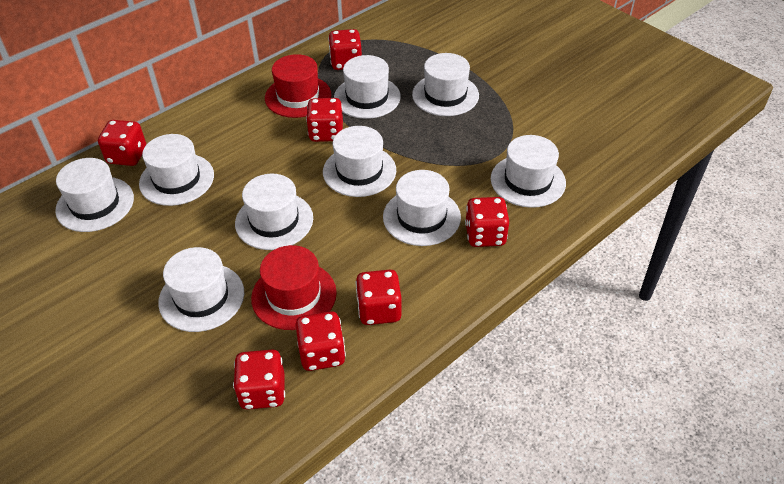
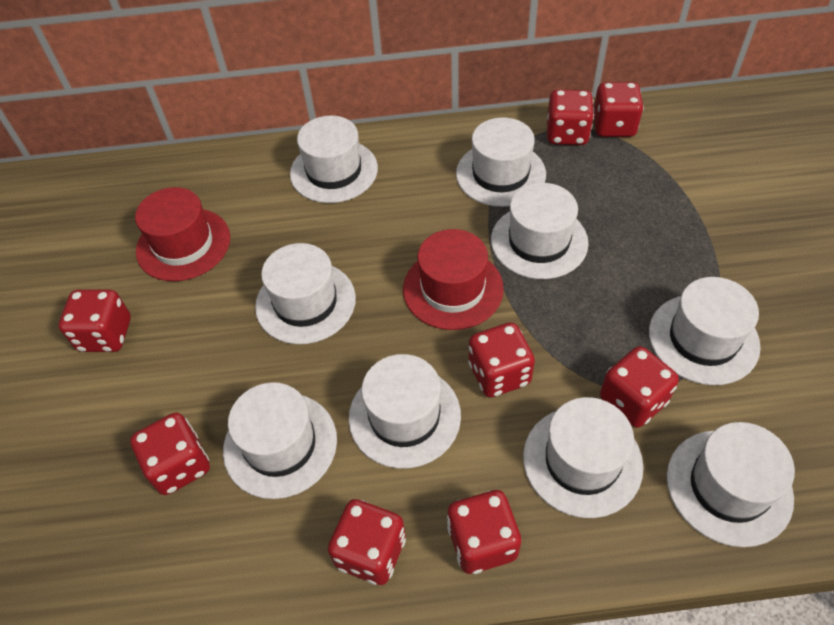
red dice: [98,120,146,166] [233,350,285,410] [296,311,346,371] [306,98,343,142] [328,29,362,70] [356,270,402,325] [465,197,509,247] = 7 -> [59,289,131,352] [130,413,210,495] [328,499,406,585] [447,490,521,574] [468,322,535,397] [547,90,594,145] [593,82,644,137] [600,346,679,428] = 8

